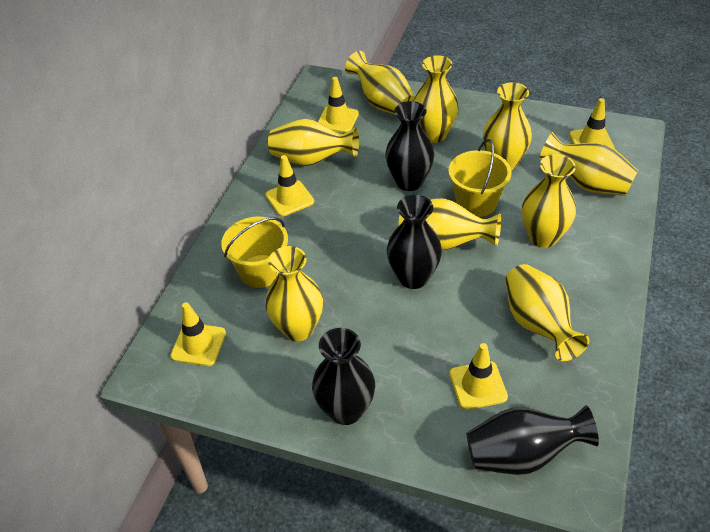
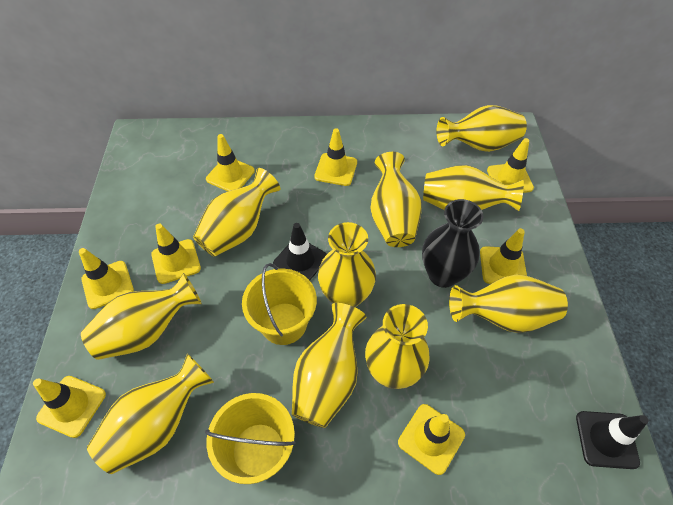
black traffic cone: none = 0 -> [273,223,327,280] [576,411,648,469] = 2
black vase: [312,328,375,425] [385,101,434,191] [387,195,442,289] [466,405,599,475] = 4 -> [422,199,484,288] = 1
yellow traffic cone: [170,302,226,366] [265,155,314,216] [318,77,359,133] [449,343,508,410] [569,98,615,149] = 5 -> [33,376,106,438] [79,248,134,309] [151,224,201,284] [206,134,255,191] [314,128,357,186] [398,404,465,475] [480,228,527,284] [487,138,534,193] = 8
yellow vase: [265,246,323,341] [268,119,359,166] [345,51,415,115] [399,198,501,250] [414,55,459,143] [483,82,532,171] [505,264,589,361] [522,154,576,248] [539,132,638,196] = 9 -> [81,273,202,360] [87,353,214,474] [193,168,280,257] [292,303,366,428] [318,222,376,307] [365,304,430,389] [370,152,422,247] [423,165,524,211] [437,105,527,152] [449,274,568,333] = 10

